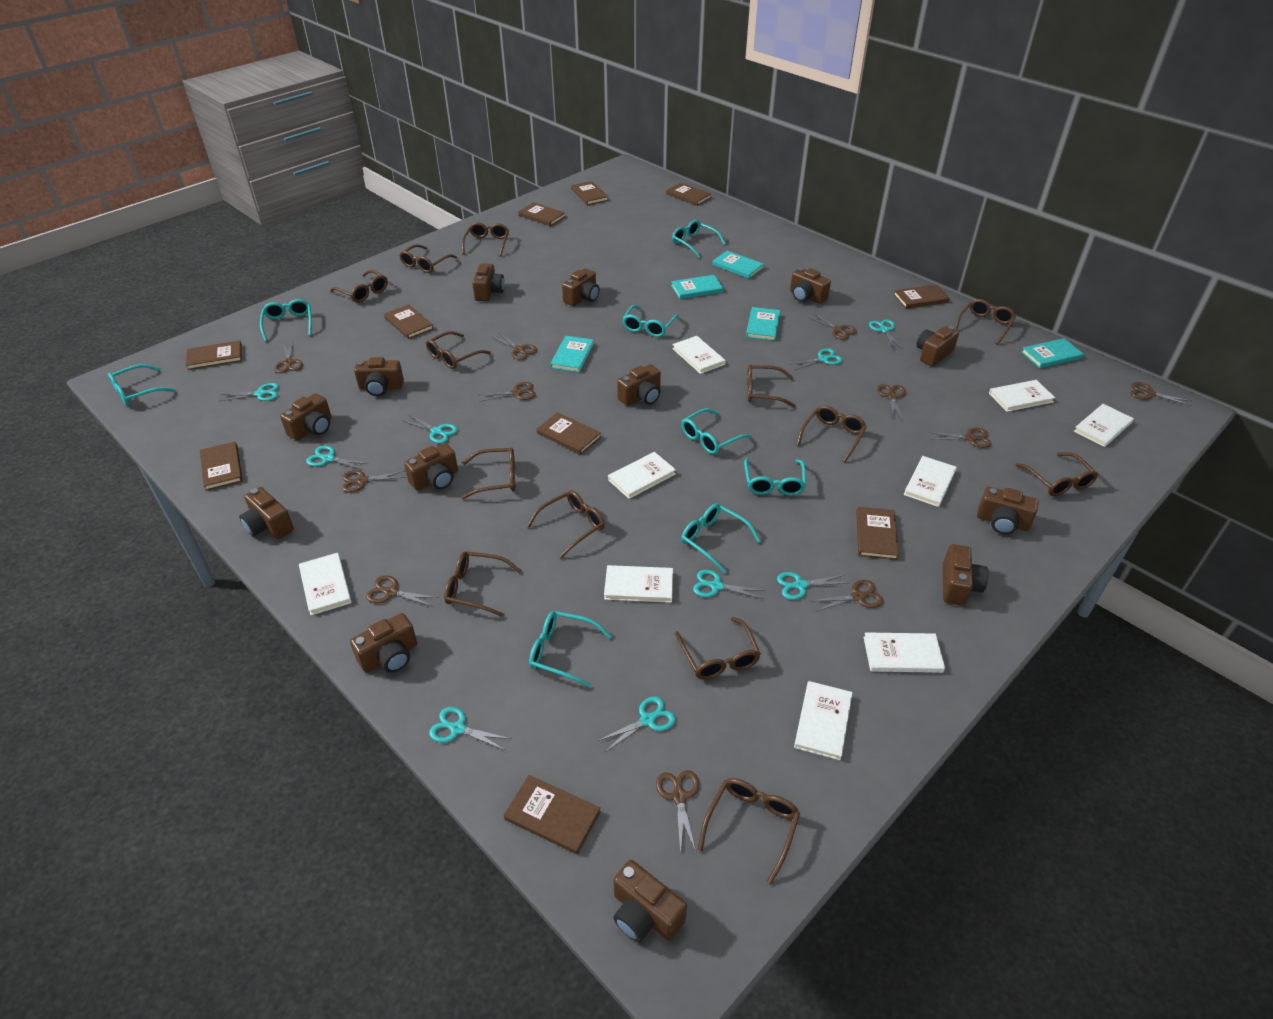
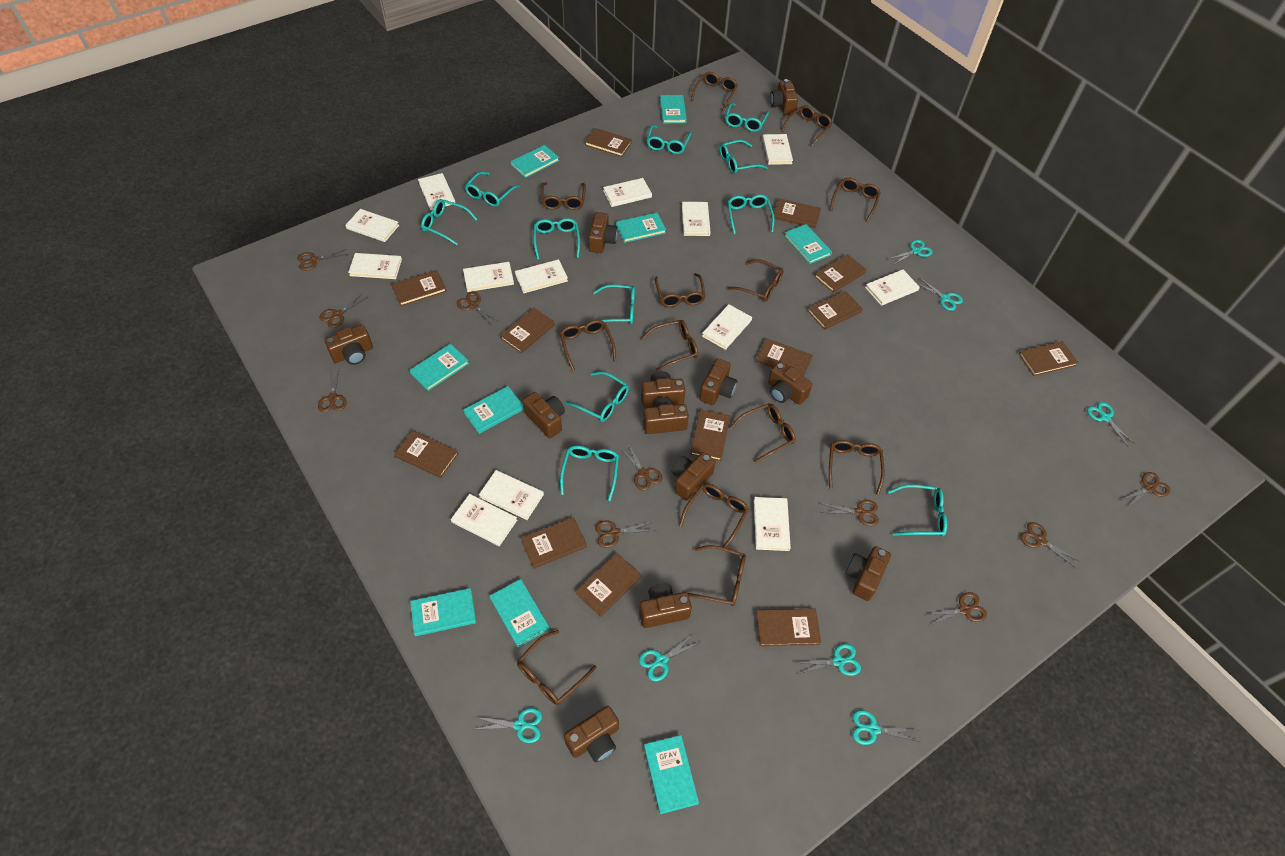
brown book: [186,340,242,370] [200,442,243,491] [384,304,434,339] [504,775,601,854] [518,202,566,226] [537,412,601,455] [571,181,608,205] [666,183,711,206] [856,507,899,560] [893,284,949,309] = 10 -> [391,270,447,306] [394,430,458,478] [500,308,555,353] [521,517,587,569] [576,553,642,617] [585,128,632,157] [690,410,730,461] [756,338,813,376] [756,608,821,647] [774,198,821,228] [808,291,863,330] [814,254,866,293] [1019,341,1078,376] = 13
brown camera: [239,487,294,539] [280,393,332,441] [350,613,417,673] [354,357,404,396] [404,443,458,491] [472,263,505,302] [562,268,600,306] [613,860,687,942] [617,364,661,406] [790,268,831,304] [916,326,959,366] [943,544,989,606] [977,487,1039,534] = 13 -> [324,325,373,365] [523,392,565,438] [564,706,619,762] [588,212,618,253] [639,583,692,628] [641,371,685,408] [643,397,689,434] [672,452,716,501] [699,358,737,405] [768,361,812,405] [770,79,798,115] [845,546,891,601] = 12
brown scissors: [274,342,303,373] [342,470,406,493] [366,575,438,607] [479,382,536,402] [492,333,537,360] [656,770,699,853] [808,313,857,340] [813,580,884,611] [877,384,906,419] [929,428,992,448] [1131,382,1192,406] = 11 -> [297,249,348,271] [318,369,347,412] [319,293,368,328] [456,292,500,326] [595,520,655,548] [620,444,662,490] [820,500,879,526] [926,592,987,625] [1020,522,1081,569] [1121,472,1170,508] = 10
turquoise book: [550,336,594,372] [671,275,724,299] [712,251,764,279] [746,307,780,341] [1021,338,1084,368] = 5 -> [410,344,469,391] [410,588,476,636] [463,386,524,434] [490,579,550,647] [511,145,559,178] [616,213,666,243] [644,735,699,814] [660,95,687,123] [784,224,832,264] = 9
turquoise glasses: [108,364,176,406] [260,299,312,342] [529,611,612,687] [622,305,679,337] [672,220,726,258] [681,408,752,454] [681,504,761,574] [744,458,806,496] = 8 -> [421,199,478,245] [465,172,520,207] [533,218,580,260] [560,445,619,501] [565,371,629,422] [593,284,635,324] [647,125,691,154] [720,140,768,174] [725,103,769,132] [728,195,775,234] [888,485,947,536] = 11
turquoise scissors: [220,383,279,401] [306,446,368,470] [403,415,458,443] [429,707,511,751] [597,696,676,752] [693,570,766,599] [777,572,847,600] [789,348,843,370] [869,320,902,349] = 9 -> [472,708,542,743] [639,633,701,681] [795,644,861,676] [853,710,920,745] [889,240,932,264] [917,278,963,311] [1087,402,1135,446] = 7
white book: [299,553,352,615] [604,565,673,603] [608,452,676,499] [672,336,726,374] [794,681,852,760] [863,632,945,673] [904,456,957,507] [989,380,1055,412] [1074,404,1134,447] = 9 -> [345,209,399,242] [348,253,402,279] [418,173,455,210] [451,494,517,546] [463,262,514,292] [479,470,544,520] [515,259,568,293] [603,178,652,207] [682,202,711,236] [702,304,752,350] [754,497,791,551] [762,134,793,165] [865,270,920,306] = 13

